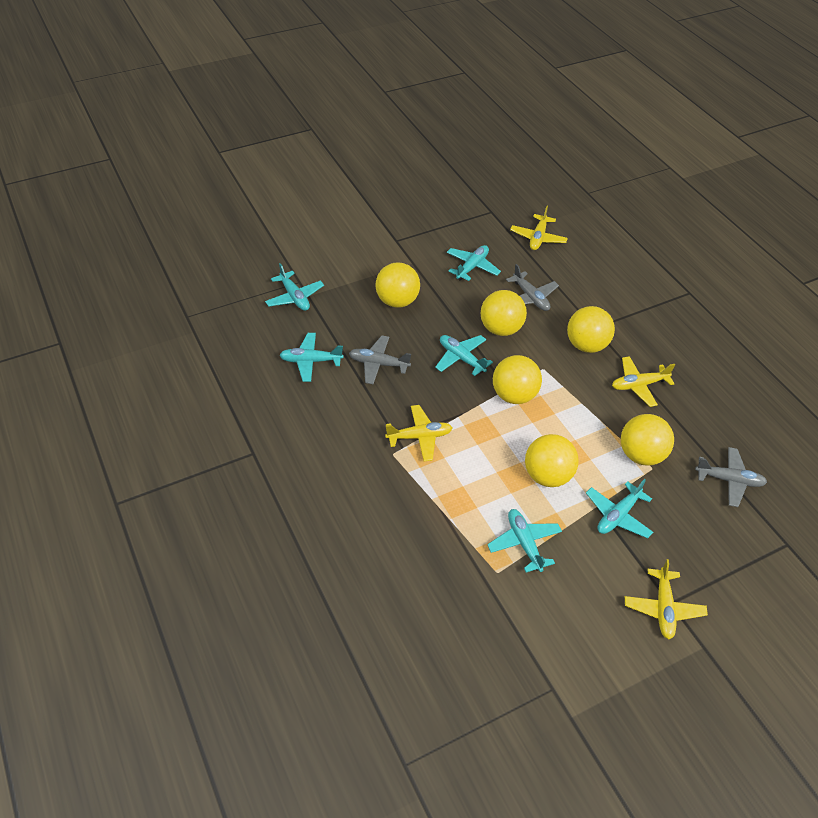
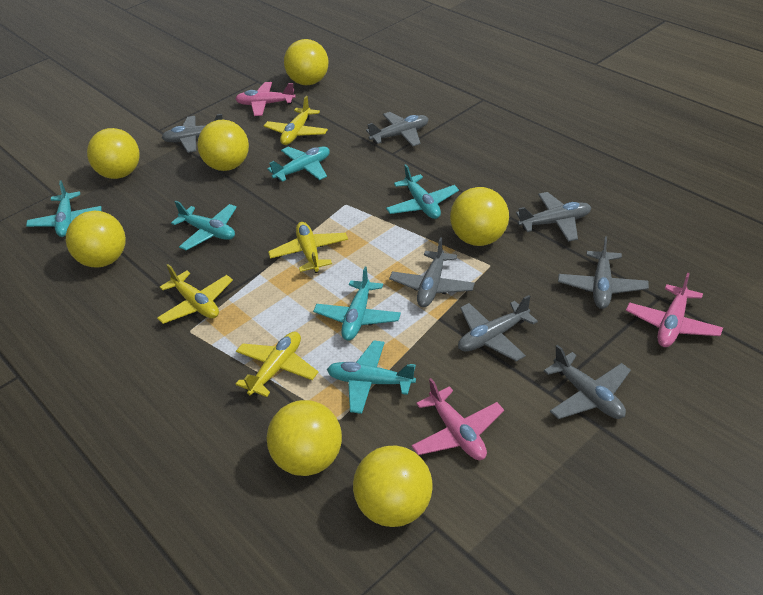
grey plane: [349,335,411,384] [506,264,559,311] [695,447,767,507] = 3 -> [161,114,223,153] [366,112,428,146] [389,237,475,307] [458,295,538,362] [516,192,592,242] [544,345,631,419] [558,236,649,309] = 7
pink plane: none = 0 -> [235,82,296,116] [411,378,504,460] [626,273,723,347] = 3
yellow ball: [376,262,420,308] [481,290,527,336] [493,355,542,404] [525,434,579,487] [567,306,615,353] [621,414,674,466] = 6 -> [66,211,126,268] [87,128,140,179] [198,120,249,171] [267,400,342,476] [284,39,328,85] [353,445,432,527] [450,187,509,246] = 7

